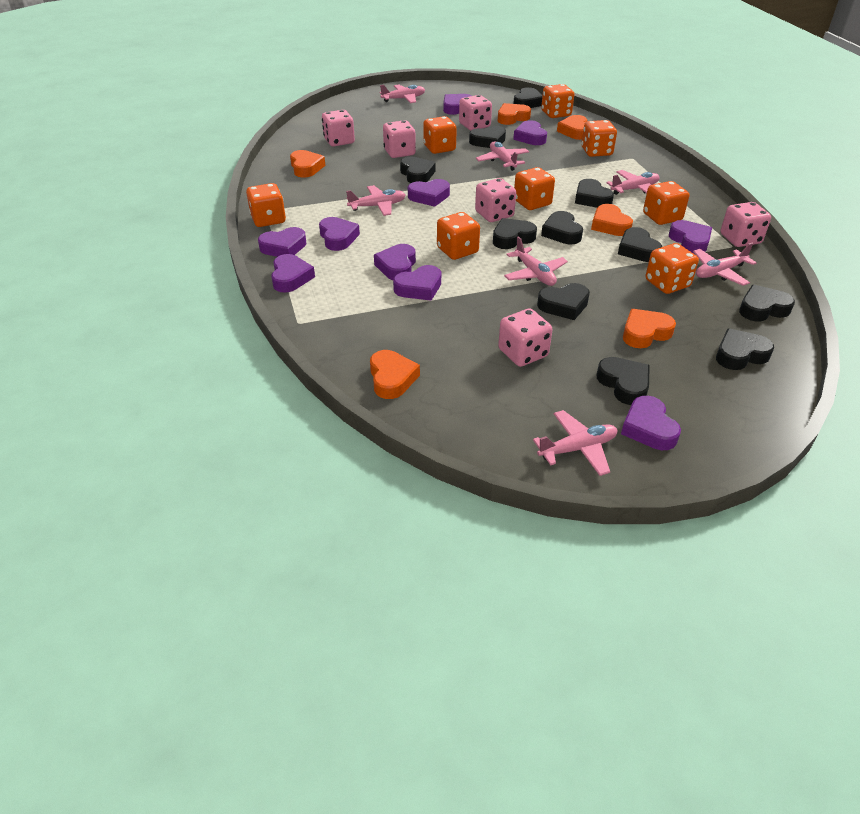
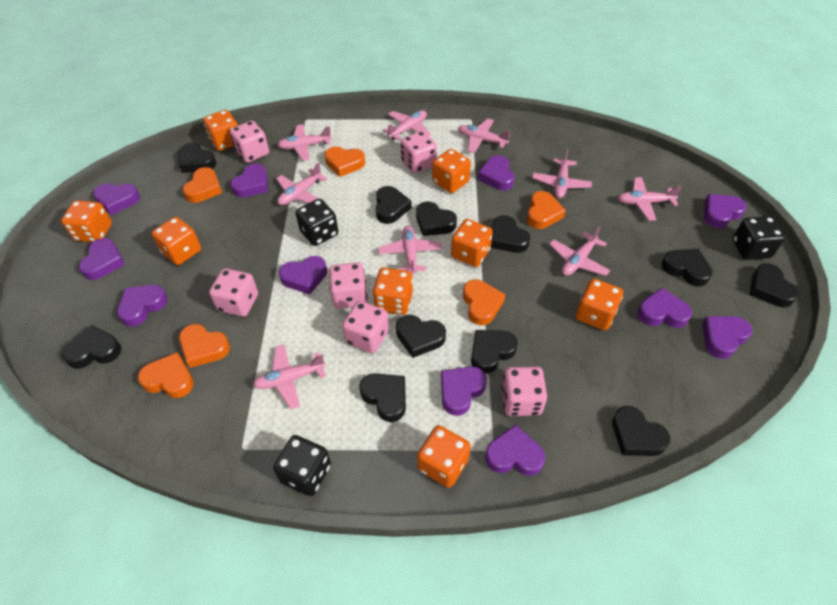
black dice: none = 0 -> [273,435,331,496] [296,199,338,246] [733,216,785,260] = 3
pink plane: [346,185,406,216] [379,85,425,103] [476,141,529,171] [504,236,568,286] [533,410,618,476] [606,170,660,195] [693,243,757,286] = 7 -> [253,345,326,409] [276,163,327,205] [278,124,332,161] [378,226,443,275] [383,110,431,140] [458,119,510,153] [532,149,592,198] [549,227,610,276] [618,177,682,221] = 9
purple heart: [258,227,307,257] [271,254,315,293] [319,217,360,251] [374,244,416,280] [393,265,441,301] [408,179,450,207] [443,94,472,115] [513,120,547,145] [621,396,681,450] [669,220,712,254] = 10 -> [79,238,125,280] [93,183,140,215] [117,285,168,327] [230,163,268,198] [279,256,327,295] [441,366,487,416] [478,155,515,191] [485,425,545,476] [637,288,692,328] [702,316,752,359] [704,194,747,228] = 11

